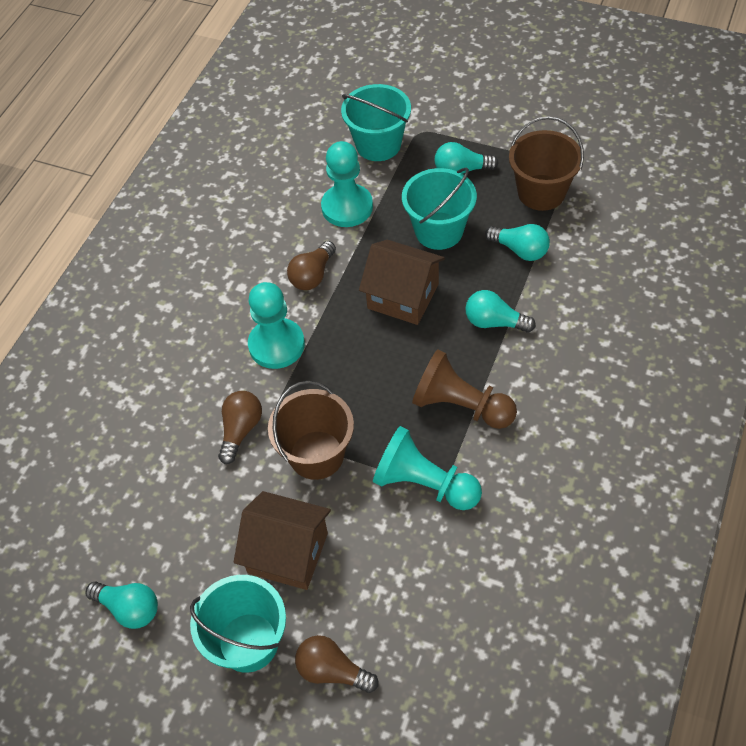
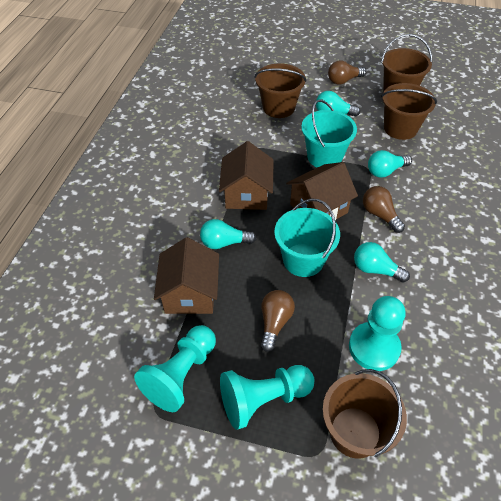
brown bucket: [268,381,354,480] [509,116,584,211] = 2 -> [254,63,307,118] [323,369,407,459] [381,34,432,91] [381,83,437,140] = 4
brown house: [234,491,331,590] [359,240,445,325] = 2 -> [154,237,219,314] [219,141,274,210] [286,162,358,221] = 3
brown pawn: [412,349,517,429] = 1 -> none = 0
turquoise bucket: [190,575,286,673] [341,84,411,161] [402,168,477,250] = 3 -> [274,198,340,277] [301,99,357,168] = 2

